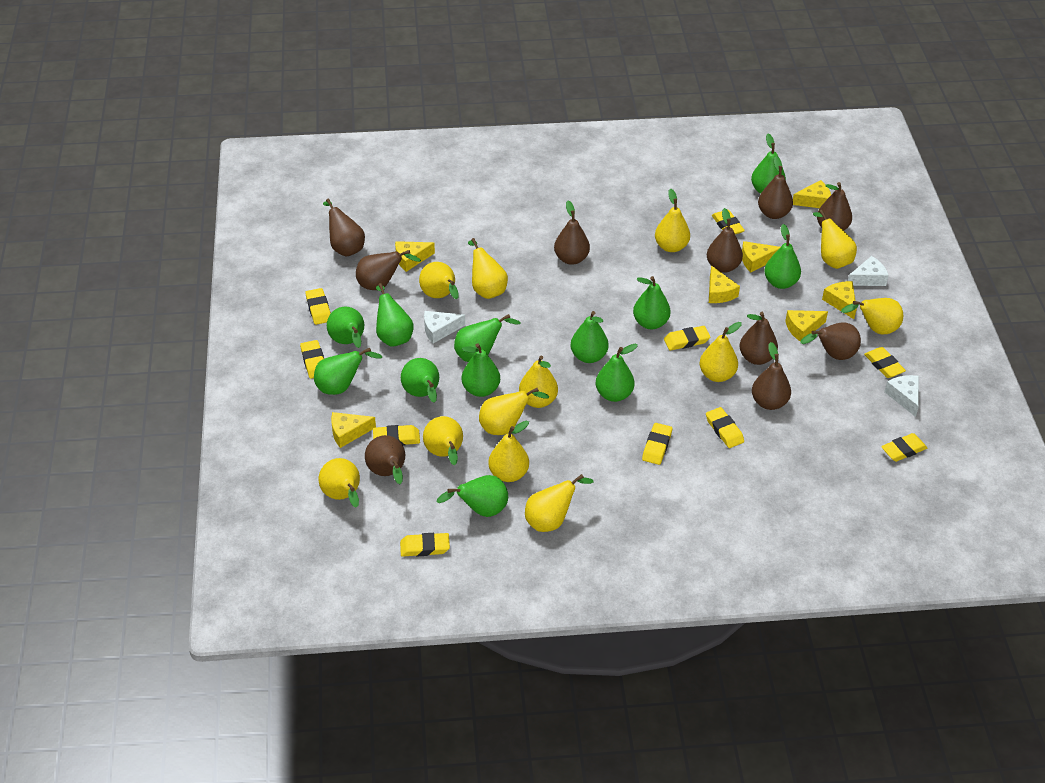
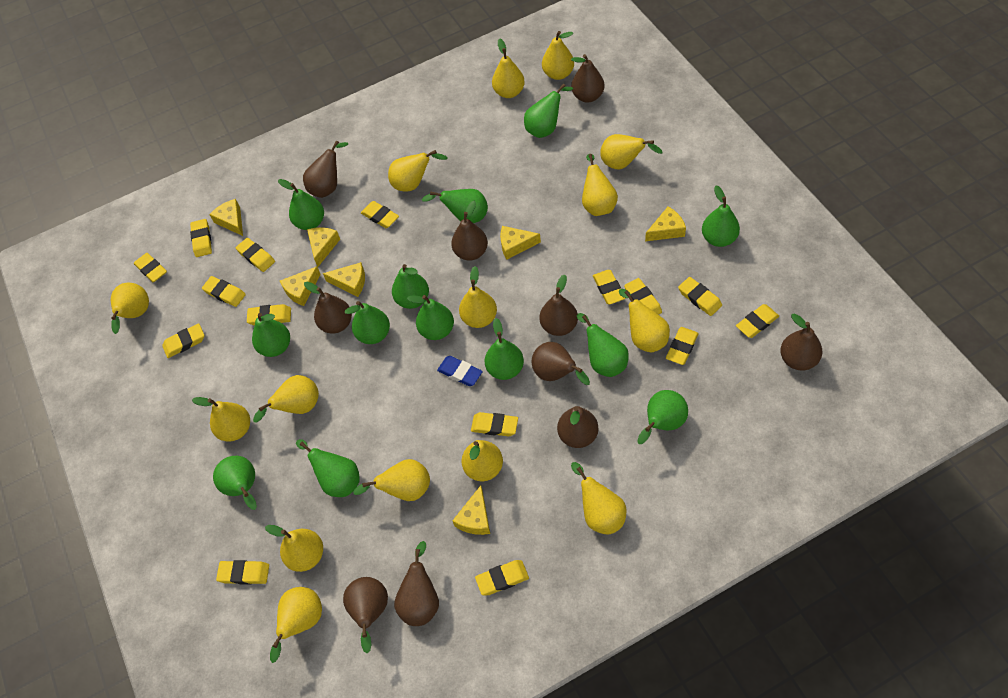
blue eraser: none = 0 -> [437,356,483,386] = 1
green pear: [314,348,383,395] [327,307,364,348] [376,283,414,347] [401,358,439,402] [436,475,508,517] [454,314,521,362] [461,343,500,397] [570,311,609,363] [596,344,638,402] [633,276,671,329] [751,134,786,194] [764,224,801,289] = 12 -> [213,456,257,510] [252,313,290,357] [278,179,324,230] [296,439,360,497] [345,301,390,344] [392,264,429,309] [407,295,454,340] [422,189,488,223] [485,318,524,380] [524,83,573,138] [577,313,629,377] [637,390,688,444] [702,186,740,247] = 13
white cheese: [424,311,465,343] [848,256,889,286] [884,375,919,417] = 3 -> none = 0
yellow eraser: [300,340,324,379] [305,288,331,325] [373,425,420,446] [400,533,450,557] [642,423,672,465] [664,326,710,350] [706,407,744,448] [712,210,745,234] [864,347,906,378] [881,433,927,462] = 10 -> [134,253,167,282] [162,324,204,358] [190,219,212,257] [202,276,246,307] [216,560,269,585] [236,238,275,272] [247,304,291,326] [361,201,399,228] [471,412,518,436] [475,560,529,596] [593,270,625,305] [624,278,662,315] [666,327,699,365] [678,277,722,316] [736,304,779,338] = 15
yellow pear: [319,458,360,508] [419,262,459,299] [423,416,463,465] [468,238,508,299] [479,388,550,435] [488,421,529,482] [519,355,558,408] [525,474,594,532] [655,188,690,252] [700,322,742,382] [813,210,857,269] [841,298,903,334] = 12 -> [111,283,149,334] [192,397,250,442] [253,375,319,423] [265,525,323,572] [270,587,322,663] [353,459,430,501] [388,150,448,192] [459,266,497,328] [461,440,503,481] [492,38,525,98] [542,31,574,80] [571,462,626,534] [582,154,618,216] [600,134,662,169] [619,289,670,352] = 15

